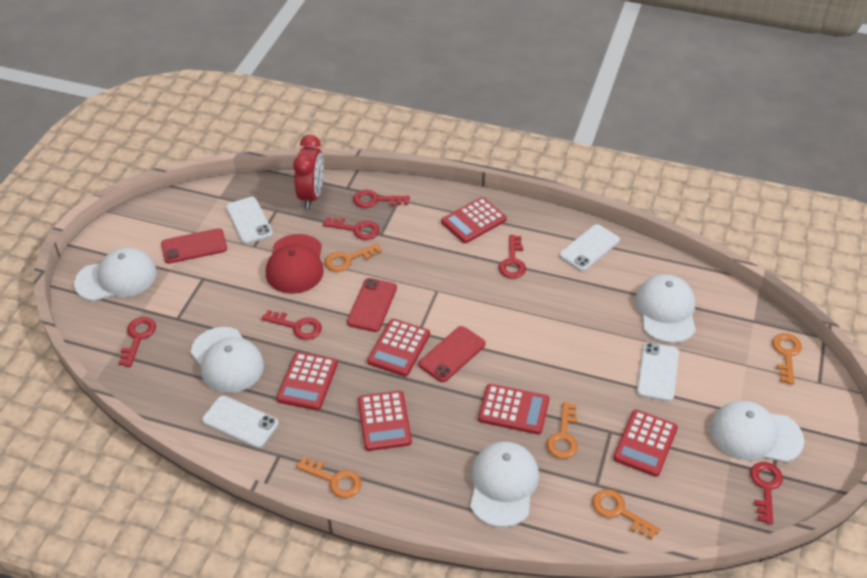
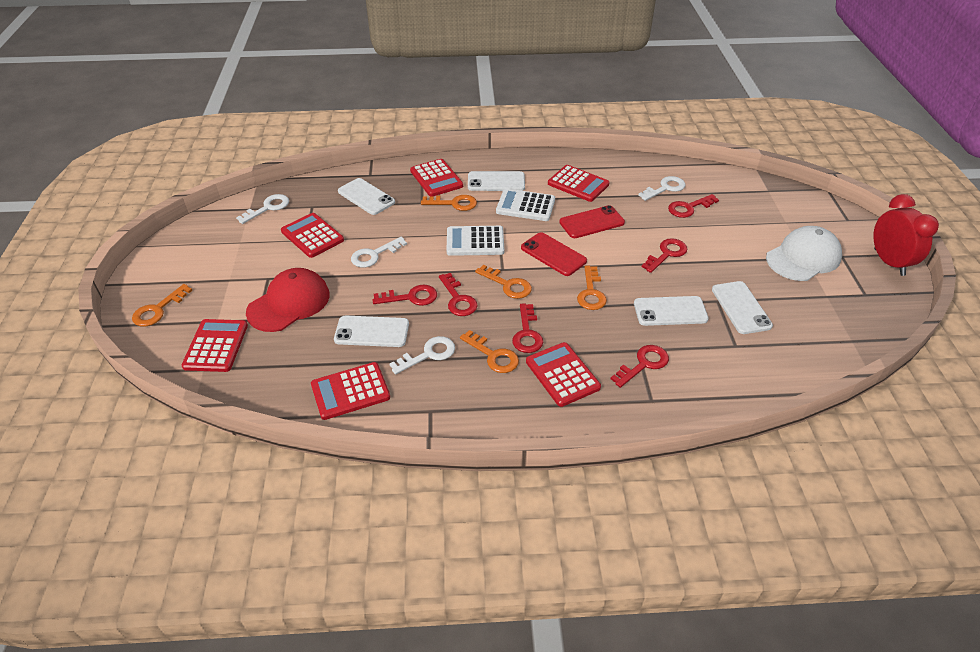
red phone: [161,228,227,264] [347,278,397,332] [419,326,485,382] = 3 -> [521,232,587,276] [559,205,625,238] = 2
white calculator: none = 0 -> [447,226,504,256] [496,189,555,221] = 2
white cap: [74,247,157,301] [190,327,264,393] [470,441,539,527] [635,274,696,343] [710,400,804,463] = 5 -> [766,226,842,281] = 1
white key: none = 0 -> [236,194,289,224] [351,237,407,267] [389,336,455,375] [638,176,685,201] = 4
white phone: [202,396,279,448] [226,197,273,244] [559,224,620,271] [637,342,679,402] = 4 -> [334,315,409,347] [338,178,395,215] [468,171,525,191] [634,296,709,326] [712,281,773,334] = 5

